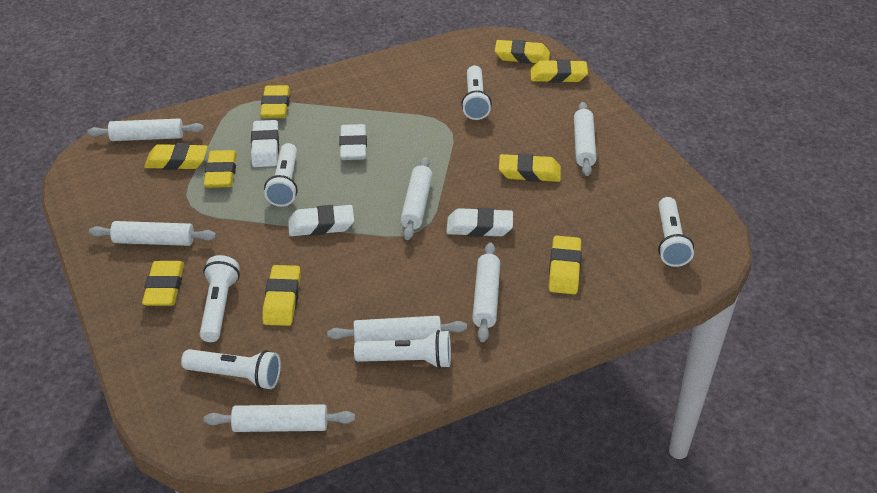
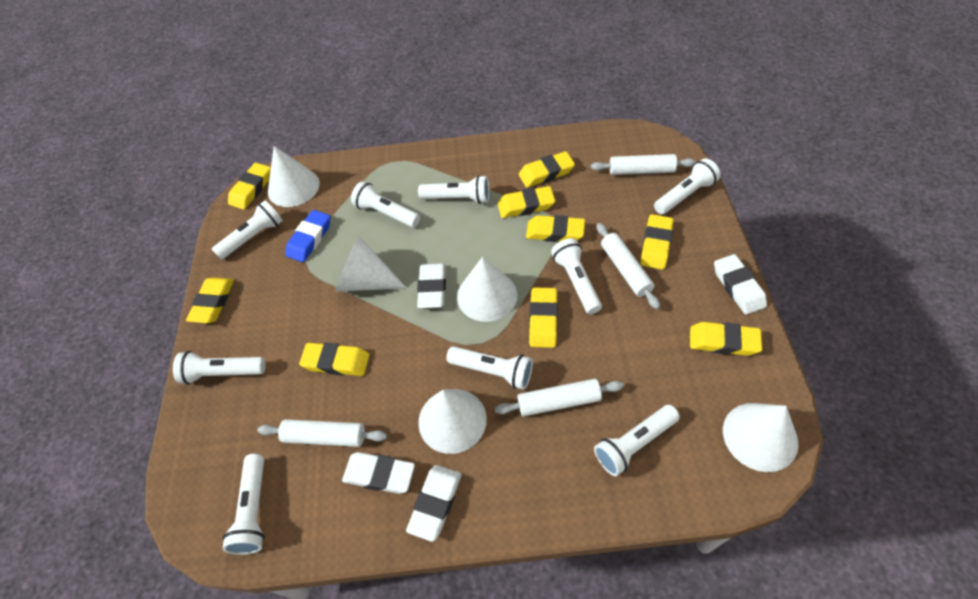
blue eraser: none = 0 -> [285,210,331,262] = 1
white cone: none = 0 -> [268,146,320,207] [335,236,406,292] [418,389,487,454] [457,257,518,322] [723,403,798,472] = 5
white flashlight: [181,349,281,390] [200,255,240,342] [264,143,298,207] [354,330,451,369] [461,65,492,120] [658,197,694,267] = 6 -> [173,351,266,385] [212,200,283,260] [222,454,265,555] [351,181,420,227] [418,175,489,204] [446,346,533,390] [551,238,602,314] [594,405,680,476] [654,158,720,214] = 9
white rolling pin: [87,119,204,141] [89,221,216,246] [204,404,355,432] [327,316,467,343] [400,157,433,240] [472,242,500,342] [574,102,597,176] = 7 -> [258,419,387,447] [495,379,624,417] [591,154,696,175] [597,223,660,309] = 4

